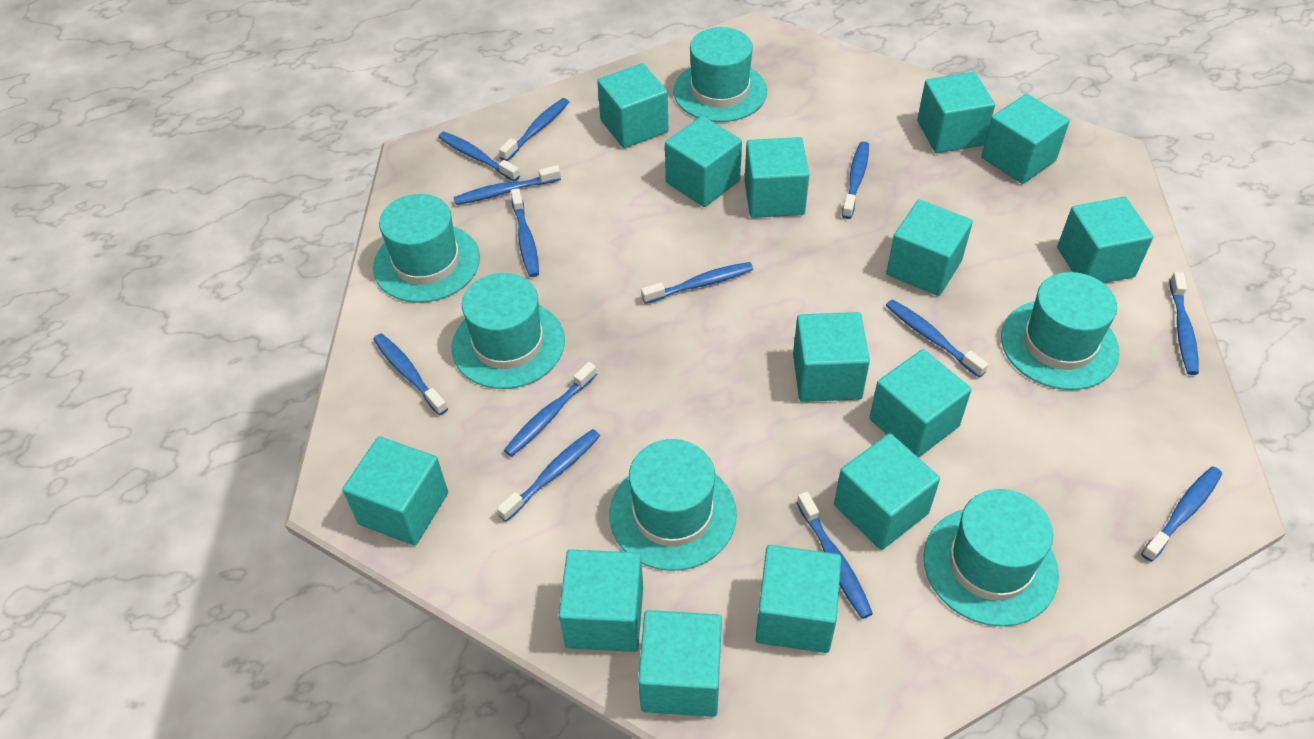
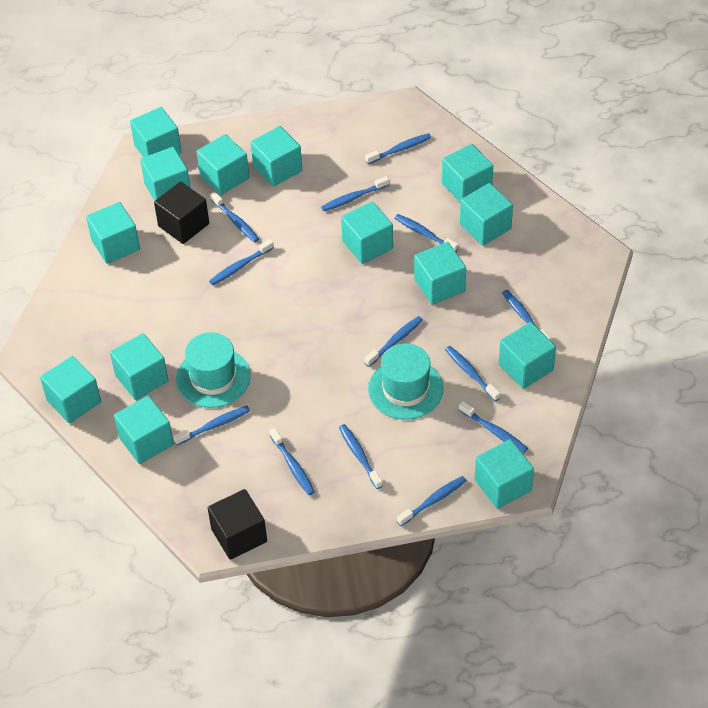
black cube: none = 0 -> [154,182,209,244] [208,489,267,560] = 2
turquoise hat: [373,194,480,303] [452,273,565,389] [610,439,737,571] [673,27,767,122] [924,489,1059,626] [1001,272,1120,390] = 6 -> [176,332,250,408] [368,343,443,420] = 2

